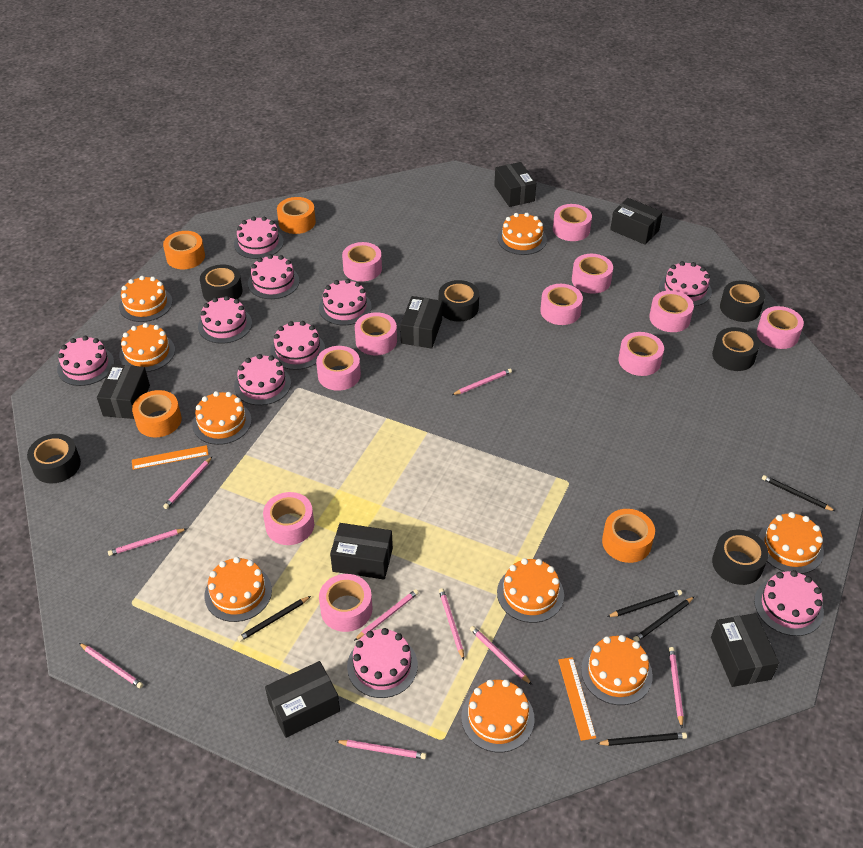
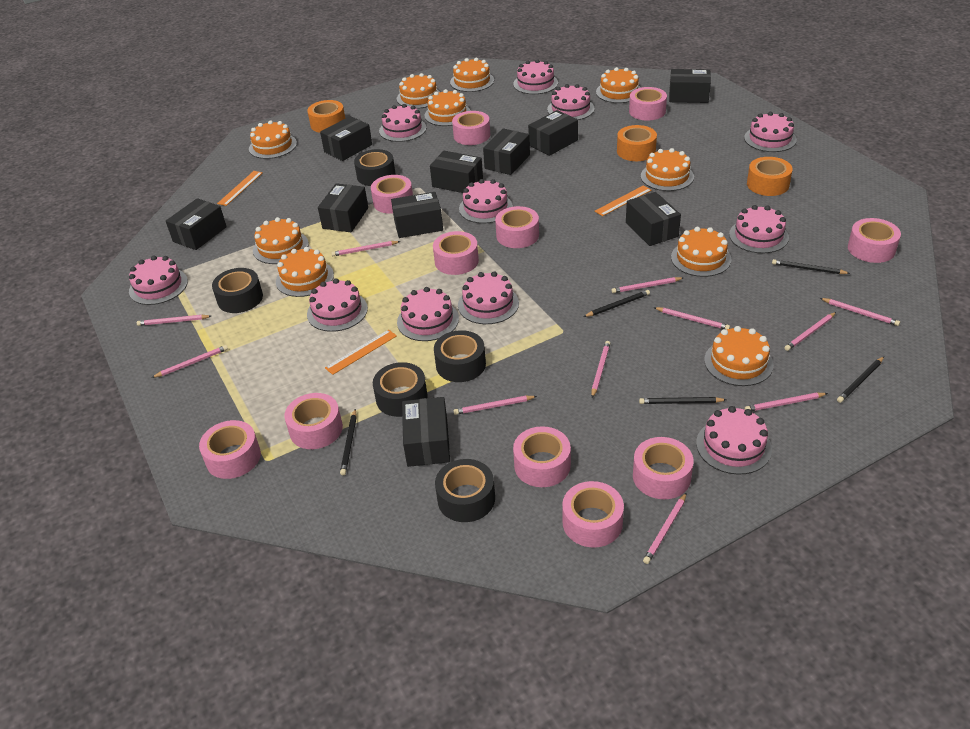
black box: [97,364,150,419] [265,661,340,738] [330,523,393,579] [400,296,442,349] [494,162,536,207] [610,198,663,245] [711,613,779,687] = 7 -> [166,198,227,250] [318,183,368,232] [320,116,372,161] [391,192,443,238] [402,397,450,467] [430,151,483,193] [483,128,530,175] [528,110,578,156] [626,192,681,246] [669,69,711,103] = 10
black tape: [27,434,81,483] [200,264,243,302] [439,280,479,322] [712,327,760,371] [712,530,769,585] [720,281,765,322] = 6 -> [212,268,263,313] [354,149,395,186] [373,362,428,417] [434,330,486,382] [435,459,495,522] = 5
orange cake: [119,276,173,322] [119,323,175,372] [192,391,252,445] [204,557,272,622] [461,680,535,753] [497,213,547,255] [497,558,564,623] [581,635,653,705] [758,512,824,574] = 9 -> [249,120,297,159] [253,217,309,264] [276,247,334,297] [397,73,440,109] [425,89,471,126] [450,58,494,92] [596,67,641,103] [641,148,694,191] [671,227,732,277] [704,326,774,386] = 10
orange ruler: [132,445,209,470] [558,657,596,741] = 2 -> [217,171,263,206] [325,329,397,375] [594,185,652,216] = 3
orange tape: [132,390,182,438] [163,231,205,269] [277,197,316,234] [602,509,655,563] = 4 -> [307,100,345,133] [617,125,657,161] [747,157,793,196] = 3
pink cake: [57,336,114,386] [198,296,252,344] [234,216,284,259] [234,354,291,405] [248,254,299,299] [270,321,325,370] [319,279,372,325] [347,628,418,698] [659,261,712,306] [754,570,824,636] = 10 -> [129,255,188,305] [307,278,368,332] [379,104,426,142] [397,287,459,341] [458,271,519,324] [459,179,513,224] [513,59,558,94] [547,84,594,120] [696,406,772,475] [729,205,789,253] [744,112,797,152] = 11
pink pencil: [79,643,143,689] [108,528,187,556] [163,457,212,509] [336,740,426,759] [354,589,419,641] [439,588,464,660] [452,369,512,395] [470,626,532,685] [669,647,684,728] = 9 -> [137,315,211,326] [151,345,228,378] [331,241,401,256] [454,396,537,415] [591,341,610,398] [611,277,683,293] [643,493,686,564] [653,307,730,330] [745,393,828,411] [784,312,836,351] [820,298,900,326] = 11

